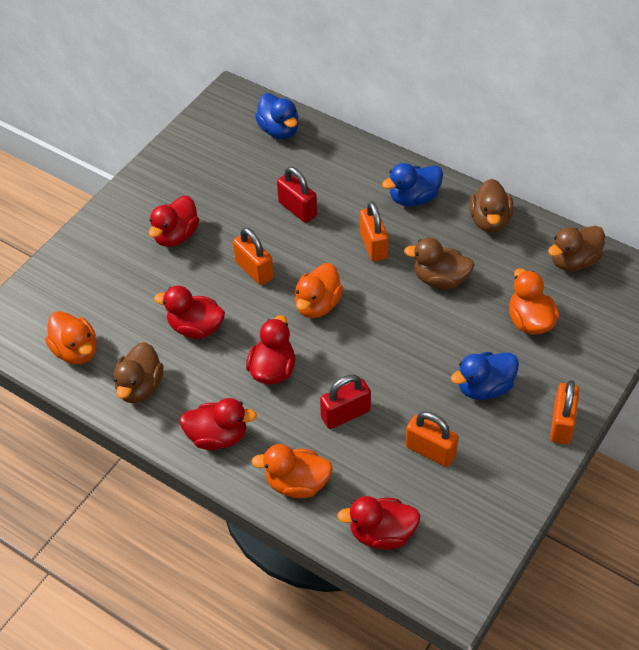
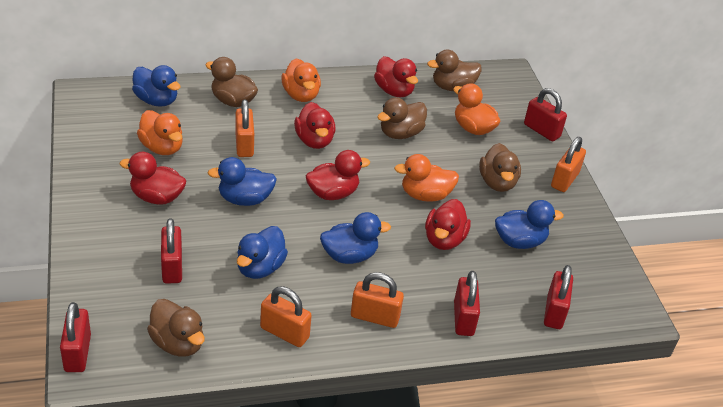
blue duck: [255,93,299,139] [382,163,443,207] [451,352,519,400] = 3 -> [132,65,181,107] [208,157,277,206] [237,226,288,279] [320,212,391,264] [495,200,564,249] = 5
brown duck: [113,342,164,403] [404,238,475,289] [470,179,513,233] [548,226,605,271] = 4 -> [147,299,205,357] [206,57,258,107] [377,98,427,139] [427,50,482,91] [479,143,521,192] = 5
red padlock: [277,167,317,223] [320,375,371,429] = 2 -> [60,302,91,372] [161,218,182,284] [454,271,480,336] [524,88,567,142] [544,265,573,329] = 5

